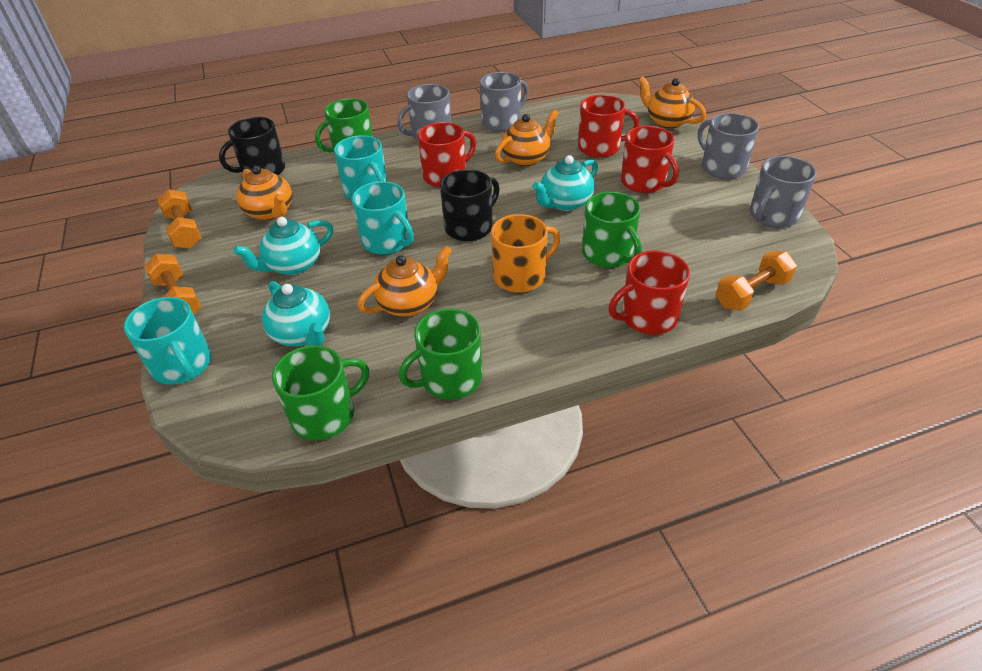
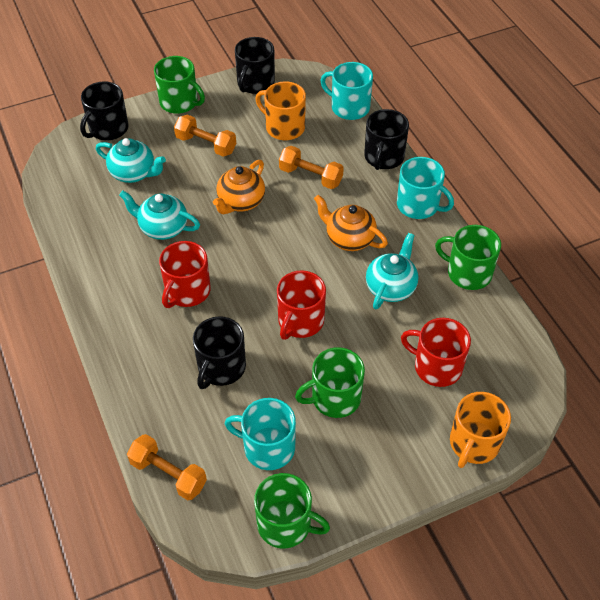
black mug: [219,117,285,175] [440,169,500,241] = 2 -> [80,81,129,140] [193,316,246,389] [235,37,275,94] [364,109,409,170] = 4
grey mug: [397,84,451,141] [480,72,529,131] [698,113,759,179] [750,156,817,228] = 4 -> none = 0
orange mug: [491,214,560,293] = 1 -> [255,81,306,140] [450,392,511,468] = 2
orange teapot: [236,165,293,221] [357,246,452,317] [495,109,558,166] [638,77,706,129] = 4 -> [213,160,265,214] [314,195,388,251] = 2
red mug: [418,122,476,188] [578,95,639,158] [609,250,690,335] [621,126,679,193] = 4 -> [159,241,211,308] [277,271,326,340] [401,318,471,387] = 3

